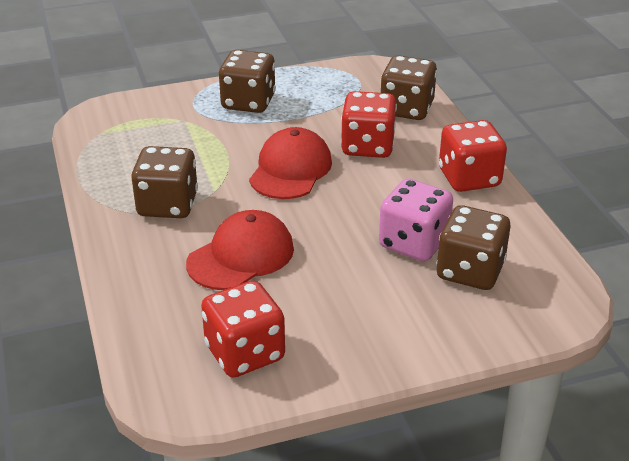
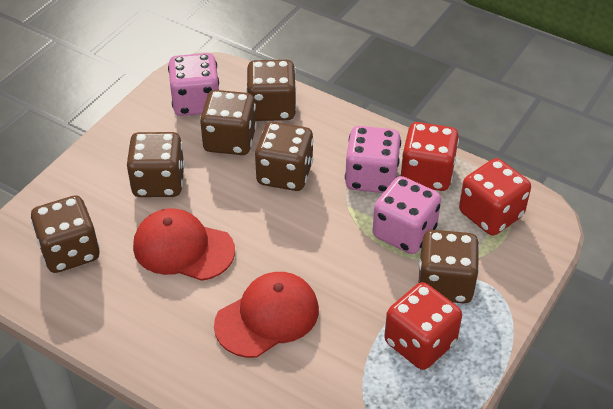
brown dice: [131,146,198,218] [219,50,276,113] [381,55,437,120] [436,205,511,290] = 4 -> [31,195,99,273] [127,132,185,197] [200,90,257,155] [246,60,297,121] [255,122,314,191] [419,230,479,304] = 6
pink dice: [379,179,453,261] = 1 -> [168,53,219,116] [345,126,401,193] [373,176,441,254] = 3

